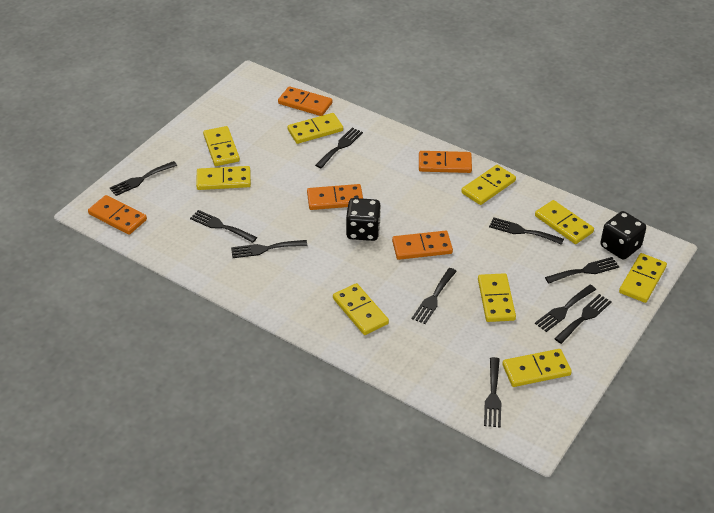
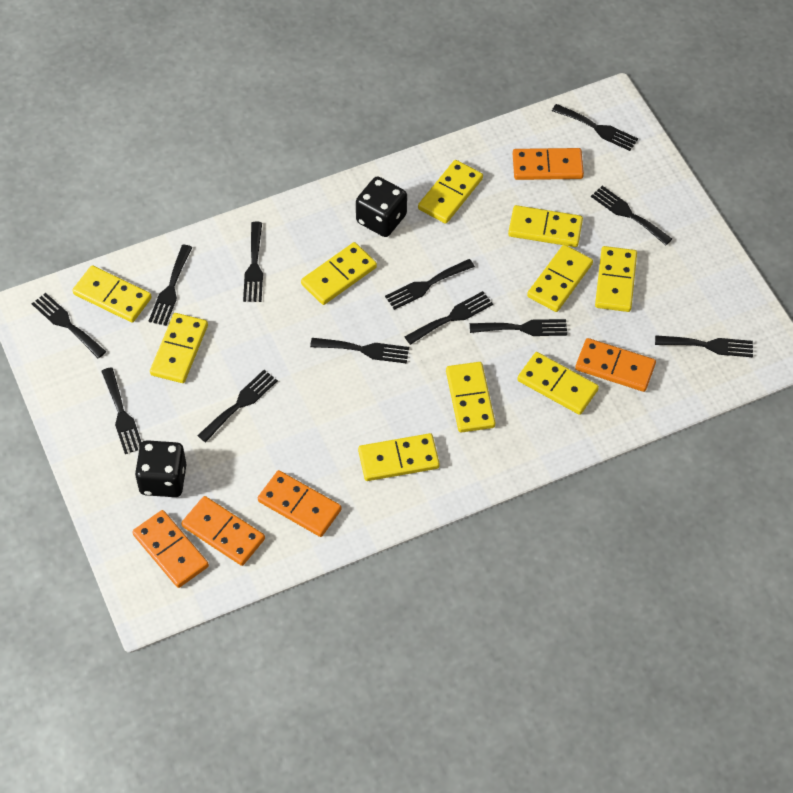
black fork: [109,161,177,196] [190,210,257,243] [231,240,307,258] [315,128,363,168] [412,268,457,324] [484,357,501,428] [489,217,564,245] [535,285,596,332] [545,257,619,283] [554,294,612,344] = 10 -> [32,293,106,358] [101,367,141,454] [149,245,192,326] [197,370,278,442] [243,222,263,302] [310,338,409,364] [385,259,475,310] [405,291,493,345] [470,319,567,336] [552,104,638,151] [591,186,672,245] [655,335,753,357] = 12
yellow domino: [196,166,251,190] [203,126,240,166] [287,113,343,144] [333,283,389,335] [461,165,516,205] [478,273,516,322] [502,349,572,387] [535,200,594,244] [619,253,667,303] = 9 -> [73,265,152,322] [150,313,208,383] [301,242,377,305] [358,433,440,481] [418,160,483,224] [446,362,495,433] [508,205,583,247] [517,352,599,415] [527,245,593,312] [595,246,637,312] = 10

